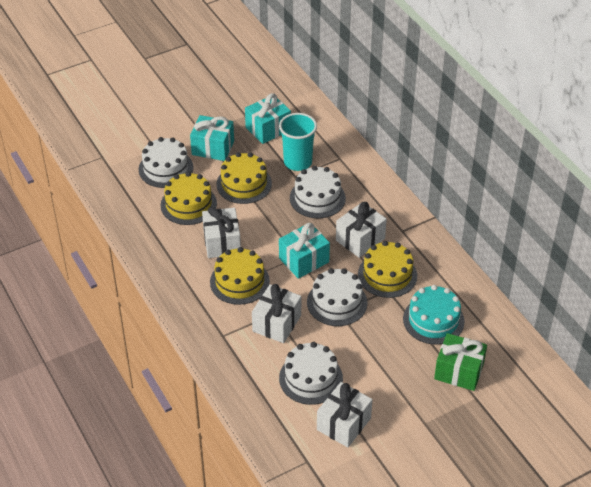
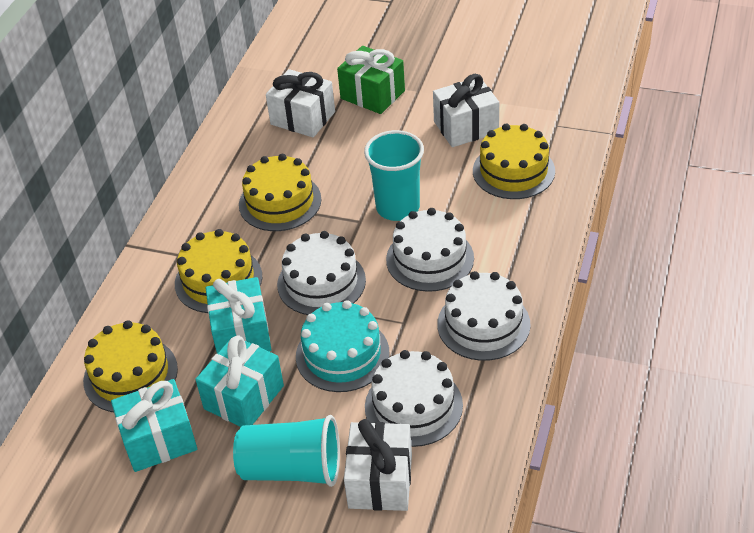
turquoise cup: [279,113,317,171] = 1 -> [233,415,340,487] [364,130,424,221] = 2
white gift: [202,207,241,258] [252,284,301,343] [317,382,373,447] [336,202,387,258] = 4 -> [266,69,335,137] [344,419,412,511] [433,74,499,147] = 3

